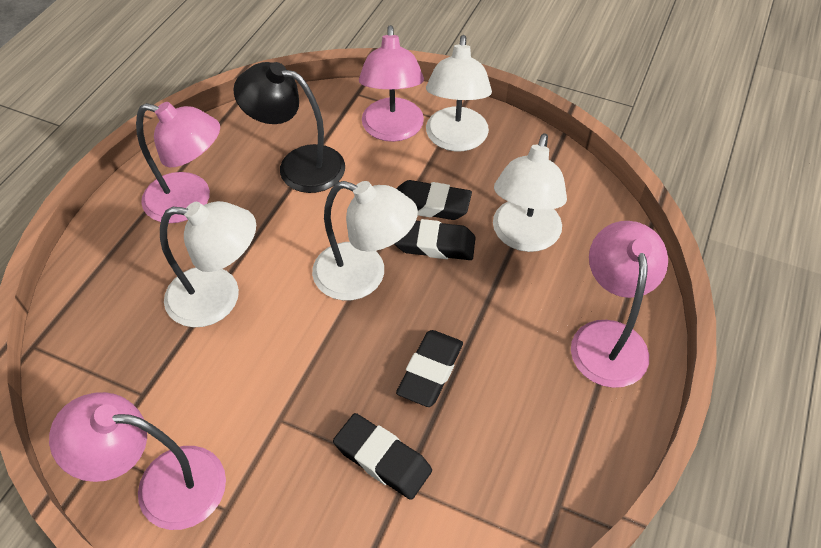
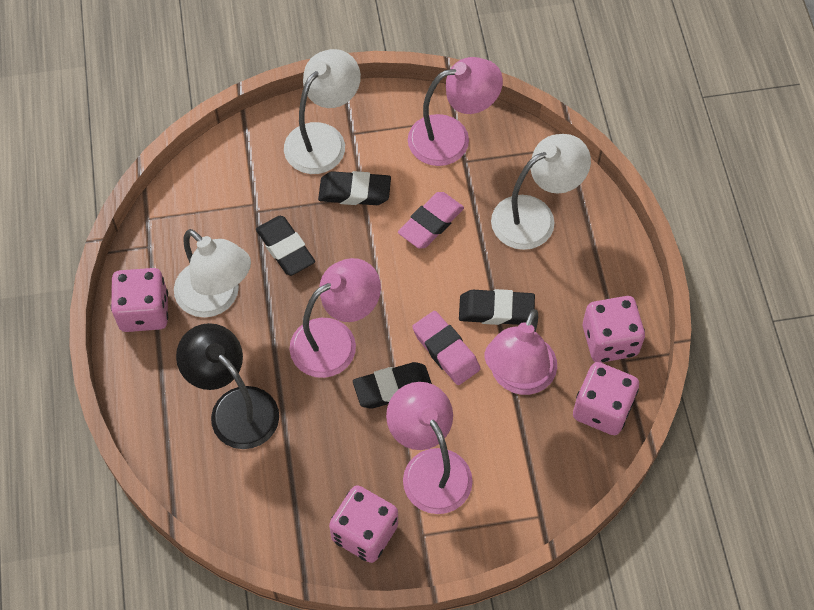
pink dice: none = 0 -> [111,268,168,332] [329,485,398,563] [573,362,639,435] [583,296,645,363] = 4
pink eraser: none = 0 -> [398,192,464,249] [412,311,481,385] = 2
white lamp: [160,201,256,327] [312,181,418,301] [426,35,492,151] [493,133,567,252] = 4 -> [174,229,251,317] [284,49,361,174] [491,134,591,250] = 3

